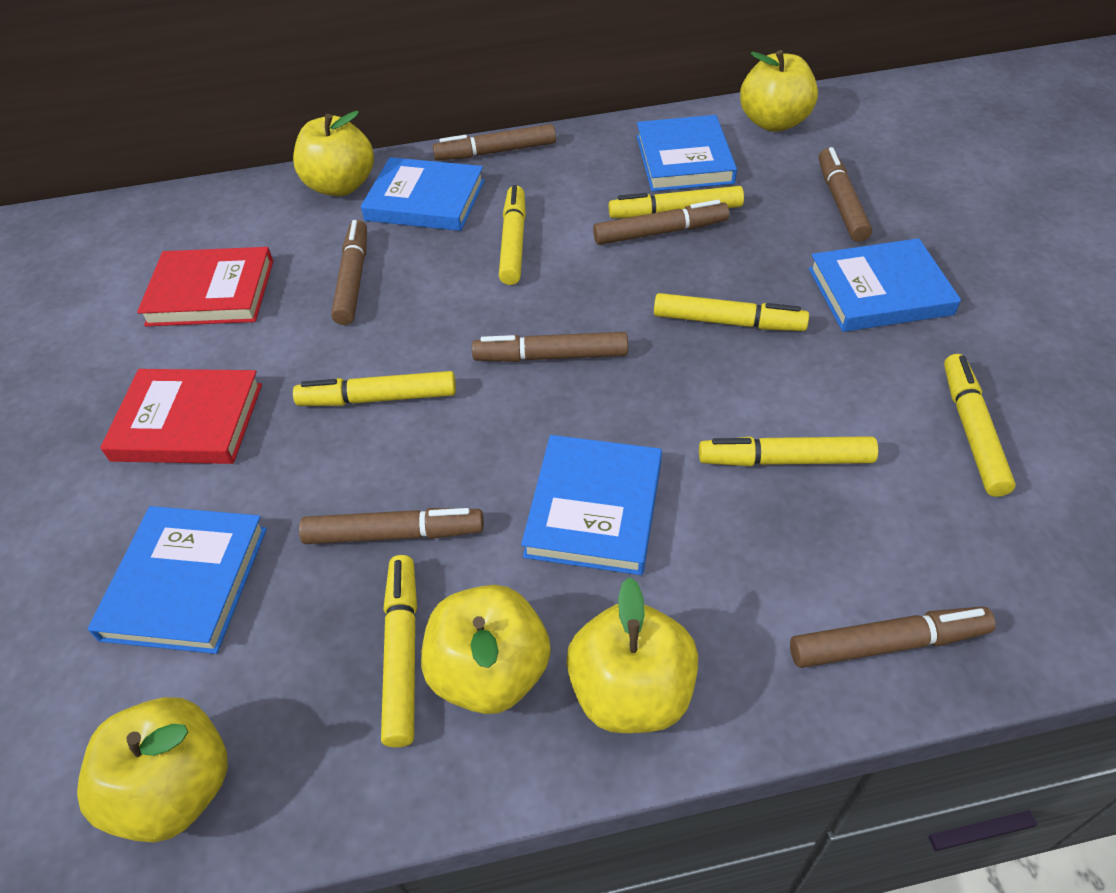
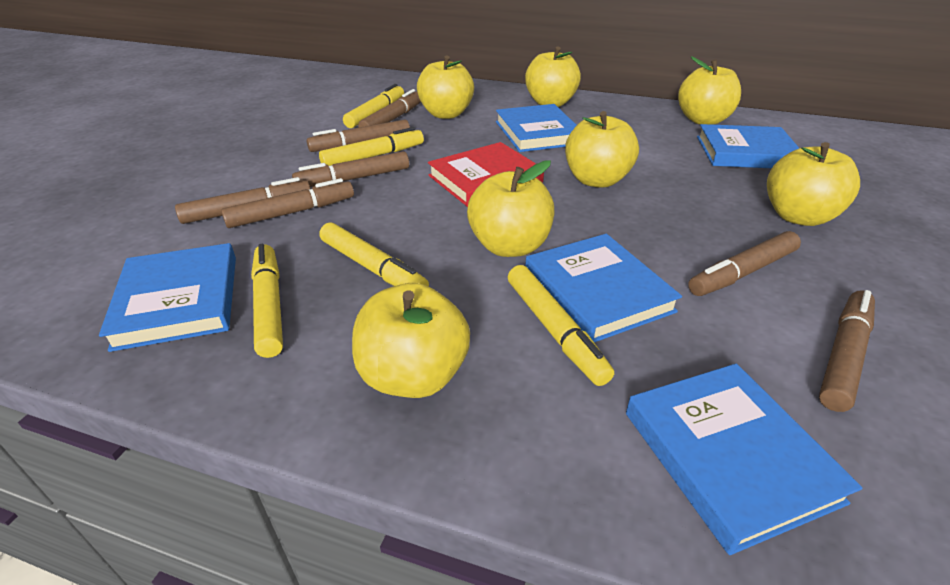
red book: [100,369,262,464] [137,247,273,326] = 2 -> [428,142,544,207] = 1
yellow apple: [77,697,228,842] [293,111,374,196] [421,585,551,714] [566,577,698,733] [740,50,818,132] = 5 -> [352,283,470,398] [417,55,474,119] [467,160,554,257] [525,47,581,107] [565,111,639,188] [678,56,741,125] [767,142,860,226] = 7
yellow marker: [293,371,456,406] [381,555,417,747] [499,185,526,285] [609,186,744,218] [654,293,809,331] [699,436,878,466] [944,354,1016,497] = 7 -> [251,244,283,358] [319,127,424,166] [319,222,429,286] [343,84,404,128] [508,265,614,386] = 5

